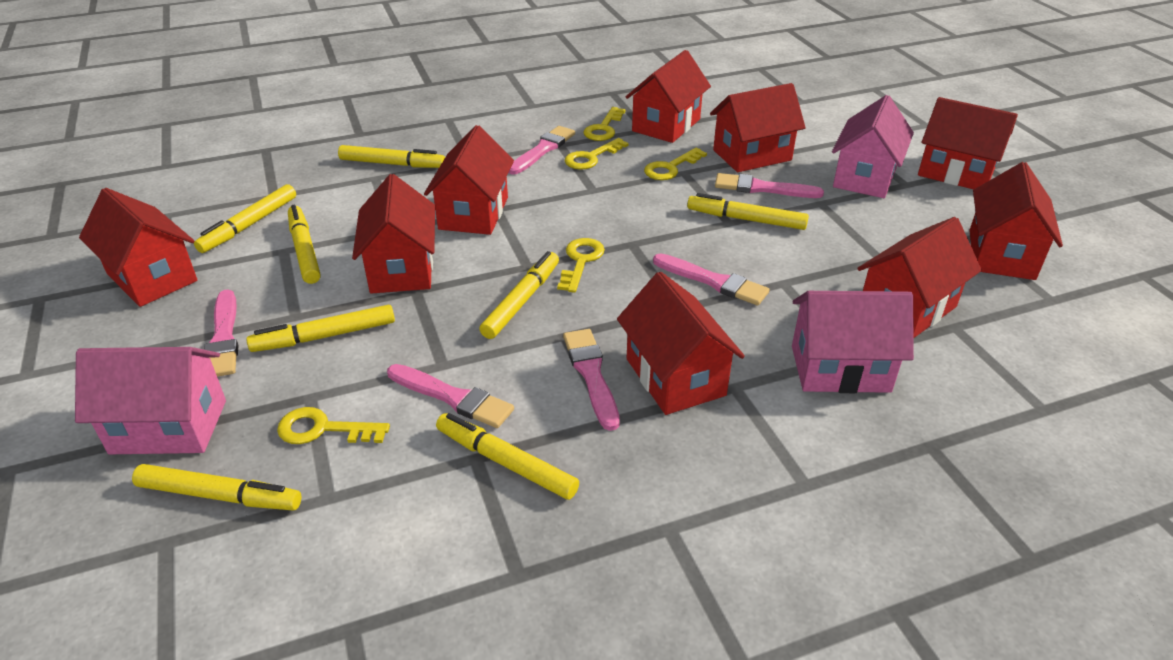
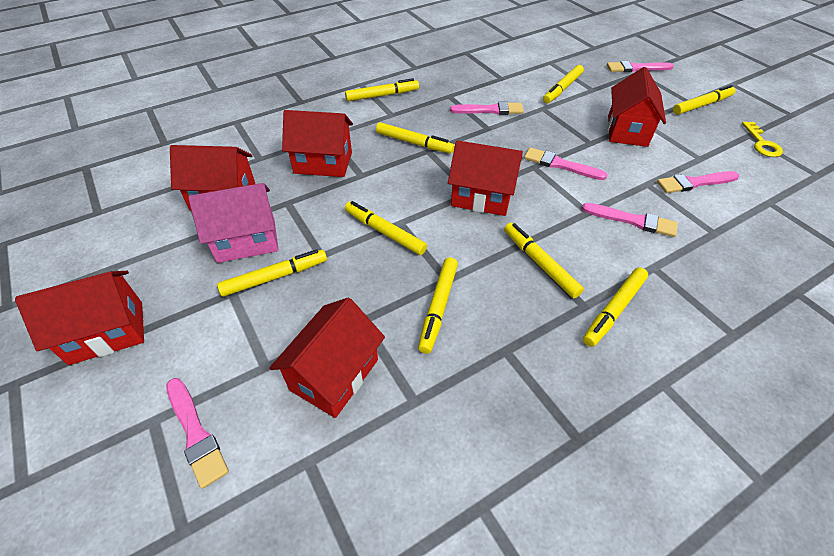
pink house: [75,347,226,454] [792,291,914,393] [832,95,914,198] = 3 -> [188,183,278,263] = 1
red house: [79,188,198,307] [352,174,435,294] [424,125,514,235] [617,272,745,415] [626,50,711,143] [710,83,806,172] [857,217,982,338] [918,97,1018,190] [969,162,1063,280] = 9 -> [15,271,144,365] [170,145,255,211] [269,298,385,418] [282,110,353,177] [448,140,523,216] [608,67,666,147] = 6
yellow key: [277,407,390,444] [557,238,605,293] [565,138,629,170] [584,107,625,141] [644,147,707,180] = 5 -> [742,122,783,157] = 1
yellow marker: [132,464,302,511] [194,184,296,253] [246,305,395,352] [288,205,321,284] [338,145,445,168] [436,413,579,500] [479,251,559,339] [687,193,809,230] = 8 -> [217,249,327,297] [345,78,419,102] [345,201,427,255] [376,122,454,154] [418,257,458,354] [504,223,584,298] [543,65,584,104] [583,267,648,347] [673,85,735,115] = 9

